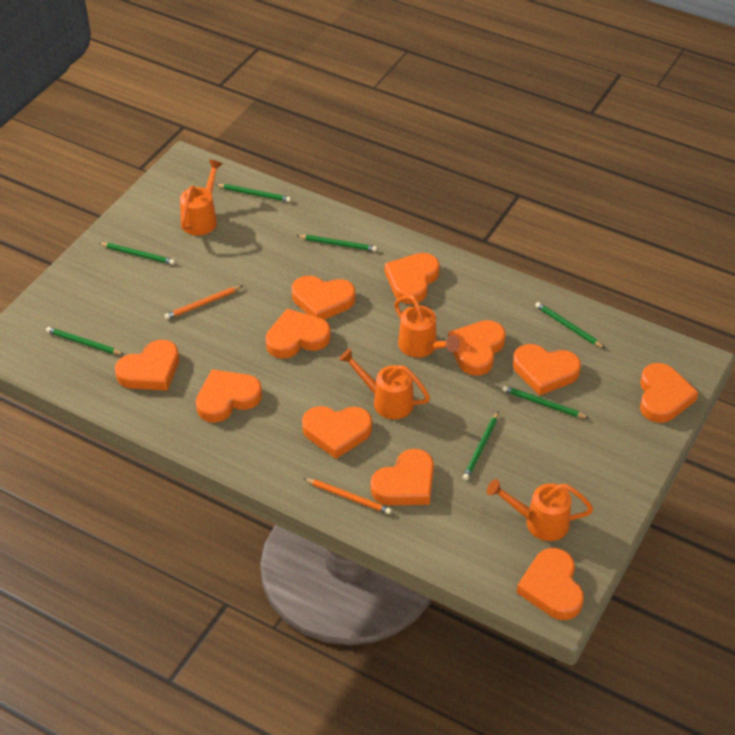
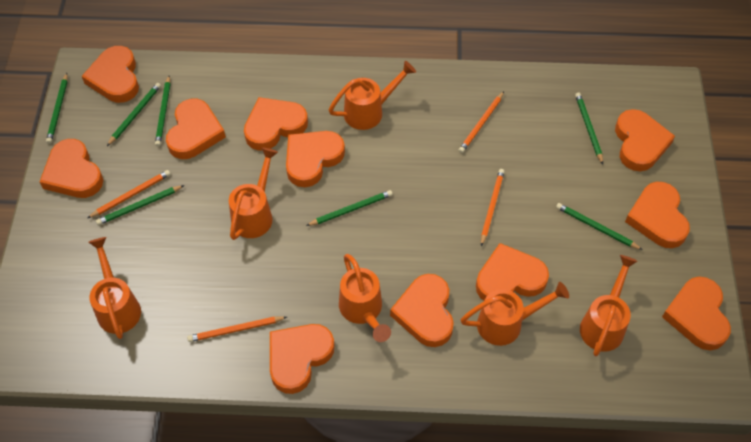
orange pencil: [165,286,242,319] [303,478,392,514] = 2 -> [88,170,171,218] [187,316,287,342] [459,92,504,153] [481,169,505,246] = 4
orange watering can: [180,159,223,236] [339,348,430,419] [394,295,460,358] [487,479,593,541] = 4 -> [88,237,141,339] [229,148,278,240] [329,61,416,130] [339,254,391,342] [461,282,569,346] [580,255,638,356] = 6

